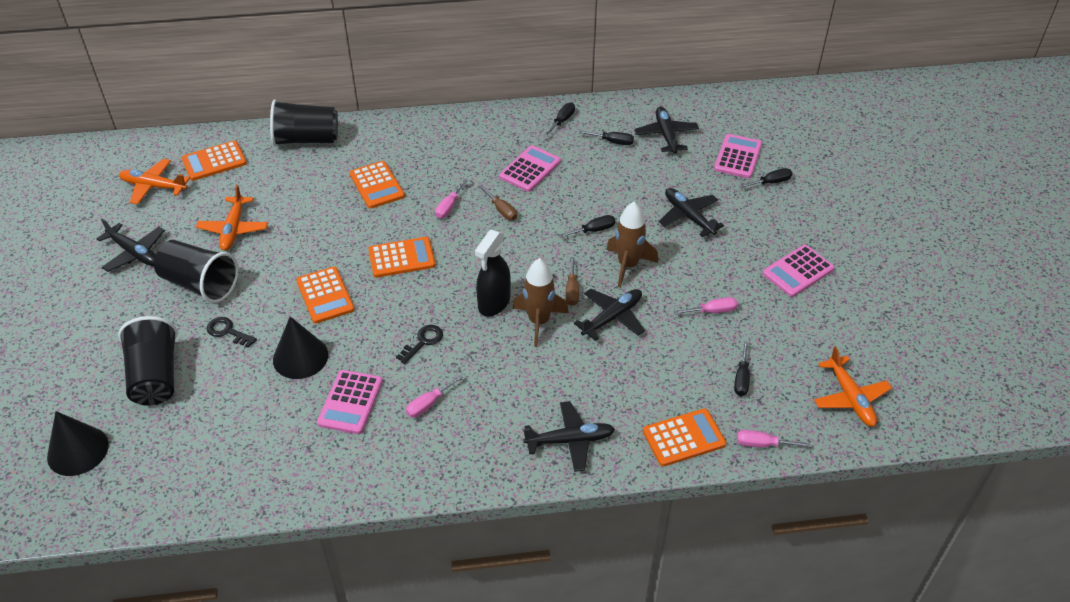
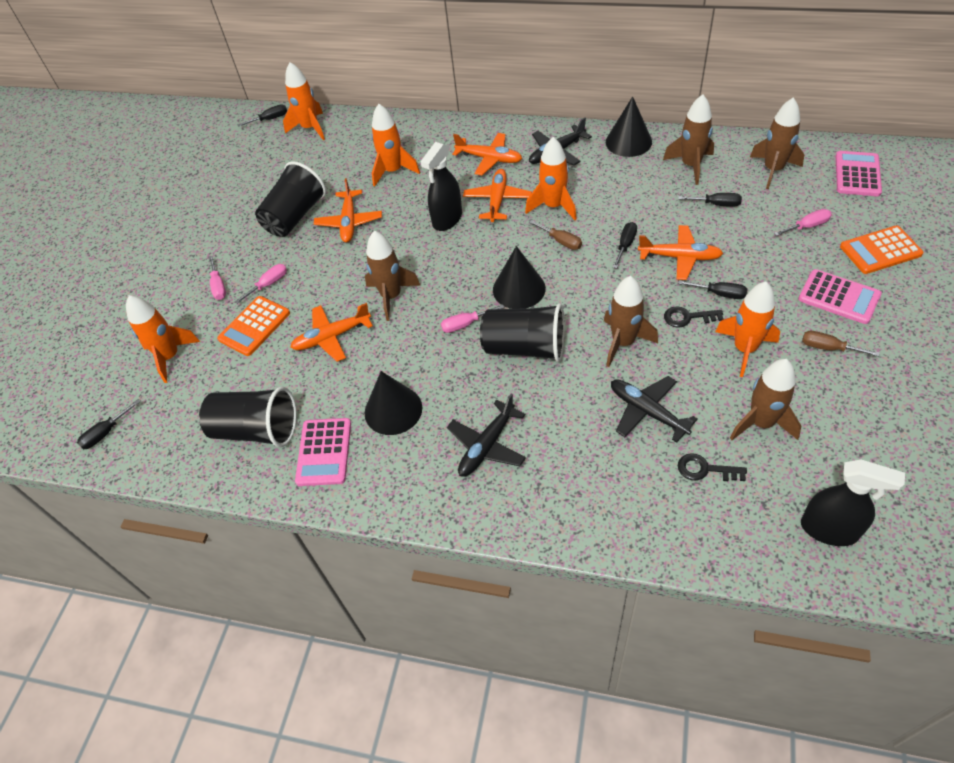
black cone: [47,411,109,476] [273,316,328,379] = 2 -> [365,371,422,435] [493,246,546,309] [606,96,652,157] = 3
black plane: [96,218,165,272] [523,401,615,472] [574,289,645,341] [634,106,699,154] [659,188,724,237] = 5 -> [447,394,526,477] [529,118,592,165] [611,376,698,443] = 3
black spray bottle: [475,230,511,316] = 1 -> [420,142,462,231] [801,460,905,546] = 2
brown rocket: [513,258,569,347] [606,202,658,287] = 2 -> [365,231,421,321] [604,276,658,367] [663,94,714,185] [730,359,801,440] [750,97,804,189] = 5
orange calculator: [182,141,247,181] [296,267,355,324] [350,161,405,209] [368,237,435,278] [643,408,726,466] = 5 -> [217,296,290,356] [840,226,924,274] = 2
orange plane: [119,159,190,204] [196,185,268,251] [814,346,892,427] = 3 -> [290,303,373,362] [314,178,382,243] [452,133,522,175] [463,169,532,222] [638,225,723,280] = 5
orange rocket: none = 0 -> [126,295,200,383] [283,62,325,140] [372,104,420,187] [525,137,577,220] [715,282,780,377] = 5
pink calculator: [317,370,383,434] [499,145,561,192] [714,134,762,178] [763,245,834,297] = 4 -> [295,418,351,486] [798,269,882,324] [836,151,882,196] = 3

